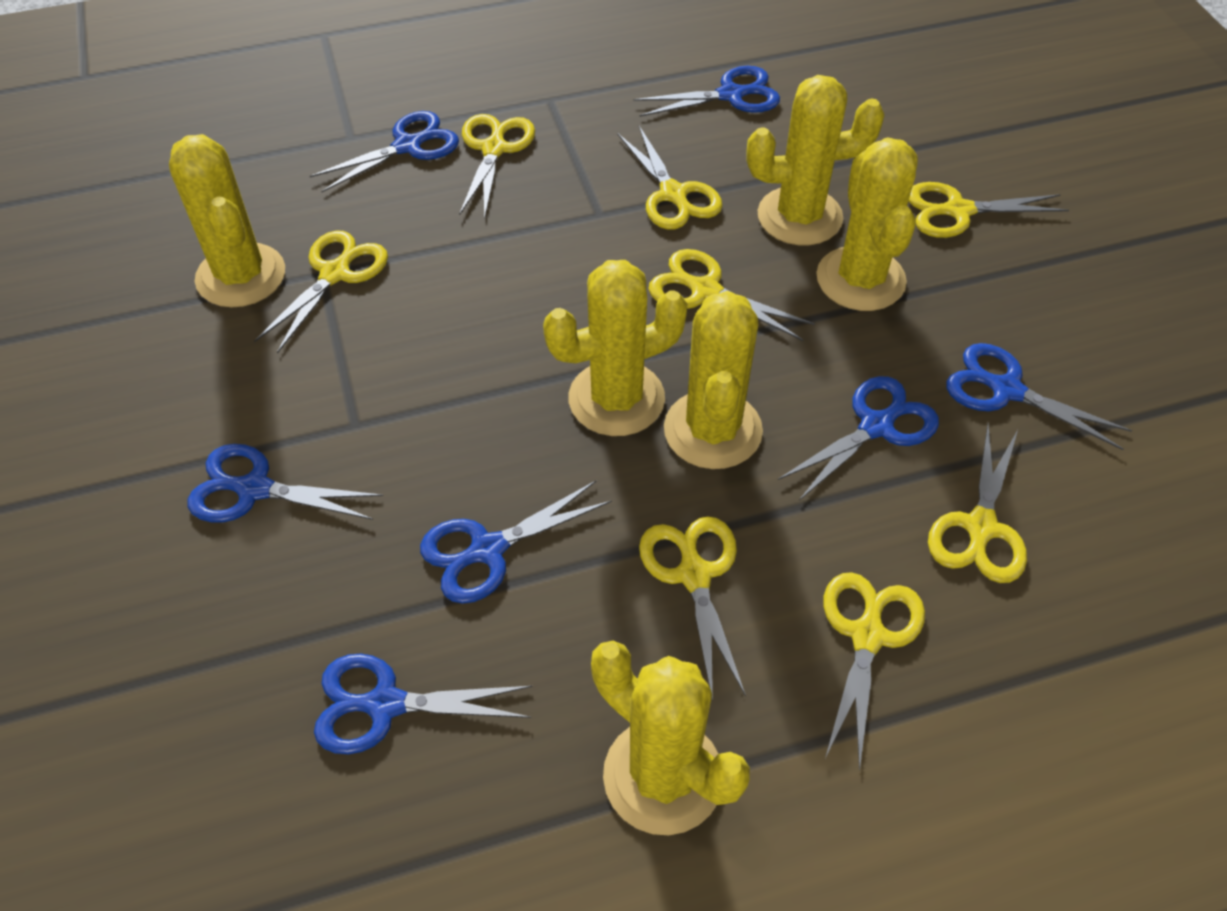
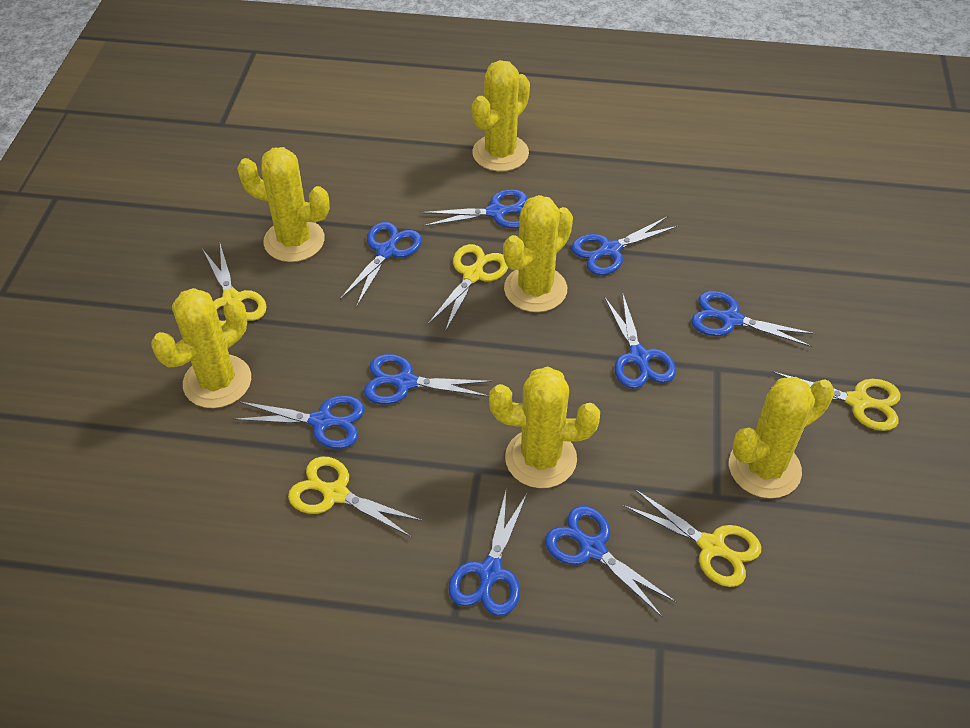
blue scissors: [187,444,383,522] [310,111,459,192] [314,654,532,754] [420,481,612,604] [633,66,780,117] [778,376,939,501] [946,343,1132,450] = 7 -> [233,395,365,449] [340,222,422,306] [364,354,492,405] [421,189,528,228] [448,491,527,616] [545,506,677,618] [571,216,679,275] [604,292,676,389] [691,291,816,347] = 9
yellow scissors: [254,231,388,353] [459,114,535,219] [617,126,722,230] [639,517,746,701] [648,249,815,341] [823,572,925,771] [909,182,1069,238] [928,424,1027,583] = 8 -> [203,244,267,326] [288,456,423,538] [428,244,508,332] [623,489,761,587] [769,371,901,431] = 5

